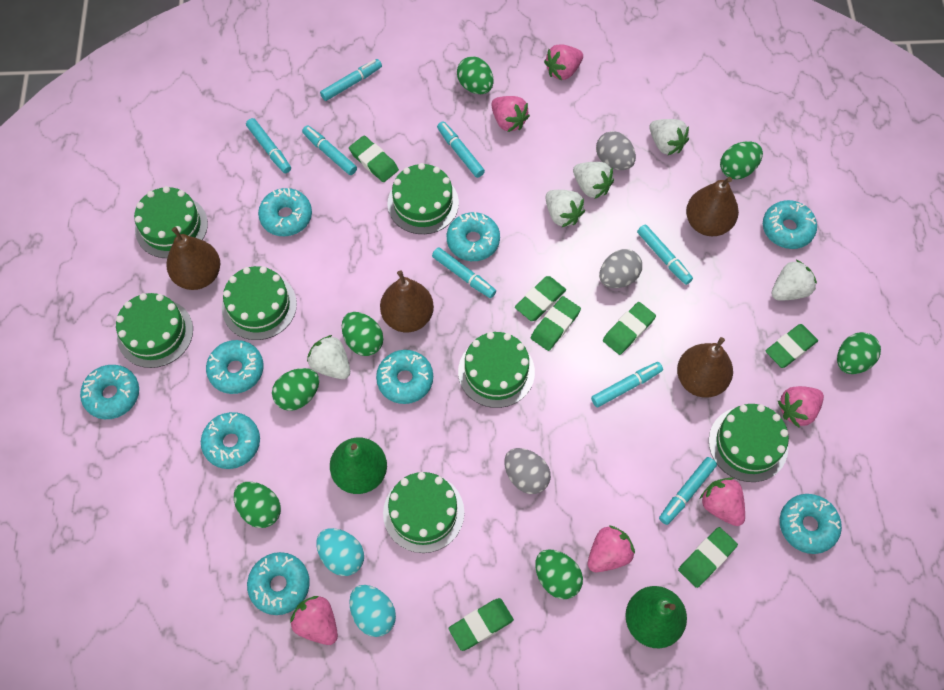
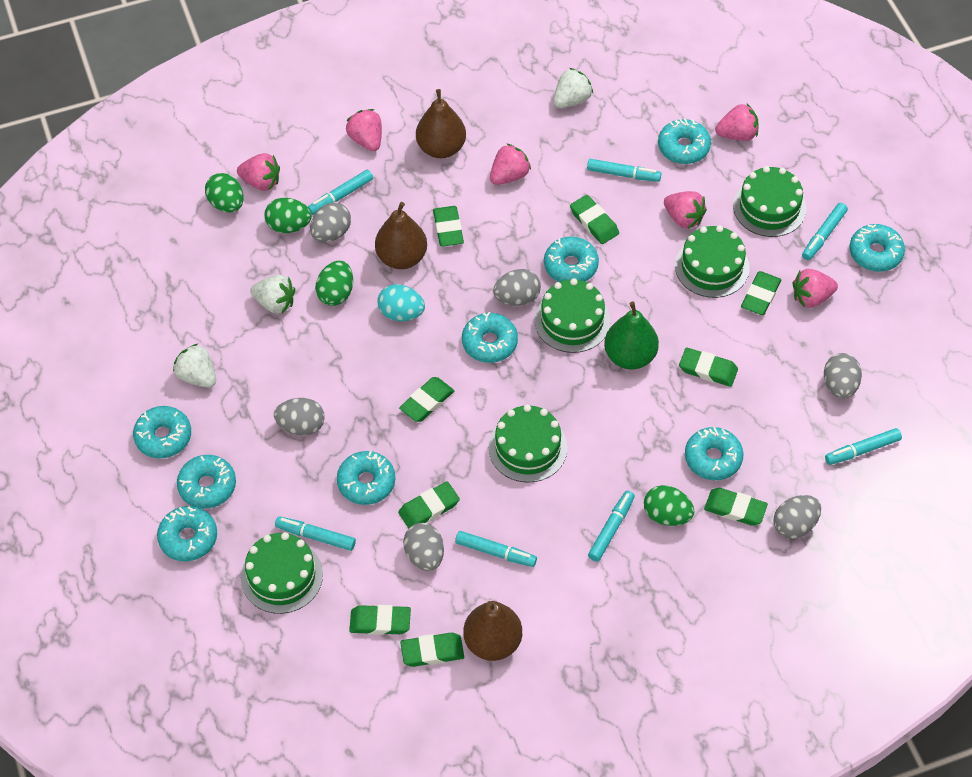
brown pear: [166,227,220,290] [380,270,434,332] [677,337,733,398] [686,177,739,236] = 4 -> [375,202,427,269] [416,89,466,158] [463,601,522,661] = 3
green cake: [116,293,193,368] [134,186,208,258] [222,266,297,340] [383,472,464,553] [388,163,459,234] [458,332,535,408] [709,404,789,482] = 7 -> [241,532,323,614] [489,404,567,483] [535,278,610,353] [675,225,750,298] [733,166,806,237] = 5
green egg: [234,482,281,528] [272,368,319,411] [342,312,383,356] [457,56,494,94] [535,549,583,599] [720,141,763,179] [837,332,881,374] = 7 -> [205,173,244,213] [264,198,312,233] [315,261,353,306] [644,485,694,526] = 4
green eraser: [349,135,399,182] [448,598,514,651] [515,276,566,321] [531,296,581,351] [603,302,656,355] [678,527,738,588] [765,324,818,368] = 7 -> [349,605,411,635] [398,481,460,529] [399,377,454,422] [400,633,464,667] [433,206,464,247] [570,195,619,244] [679,348,738,387] [704,488,768,526] [741,271,781,315] = 9
green pear: [330,437,387,494] [625,586,687,648] = 2 -> [604,301,659,369] = 1
grey egg: [504,448,551,494] [596,131,636,170] [599,249,642,288] = 3 -> [274,398,325,436] [310,202,351,242] [403,523,444,571] [493,269,541,306] [773,495,821,539] [824,353,862,399] = 6
turquoise egg: [316,528,364,576] [349,585,396,637] = 2 -> [377,284,425,321] = 1
turquoise marker: [246,118,291,173] [302,125,357,175] [320,59,382,101] [432,247,496,298] [437,121,485,178] [591,362,663,407] [637,224,693,285] [659,457,717,525] = 8 -> [275,516,356,551] [308,170,373,215] [455,531,537,567] [587,159,661,182] [588,491,635,562] [802,203,848,260] [825,428,902,465] = 7
white strawberry: [307,335,350,379] [545,190,585,228] [573,162,614,199] [649,119,689,155] [771,260,817,301] = 5 -> [173,344,216,388] [250,275,295,314] [553,68,593,108] = 3

